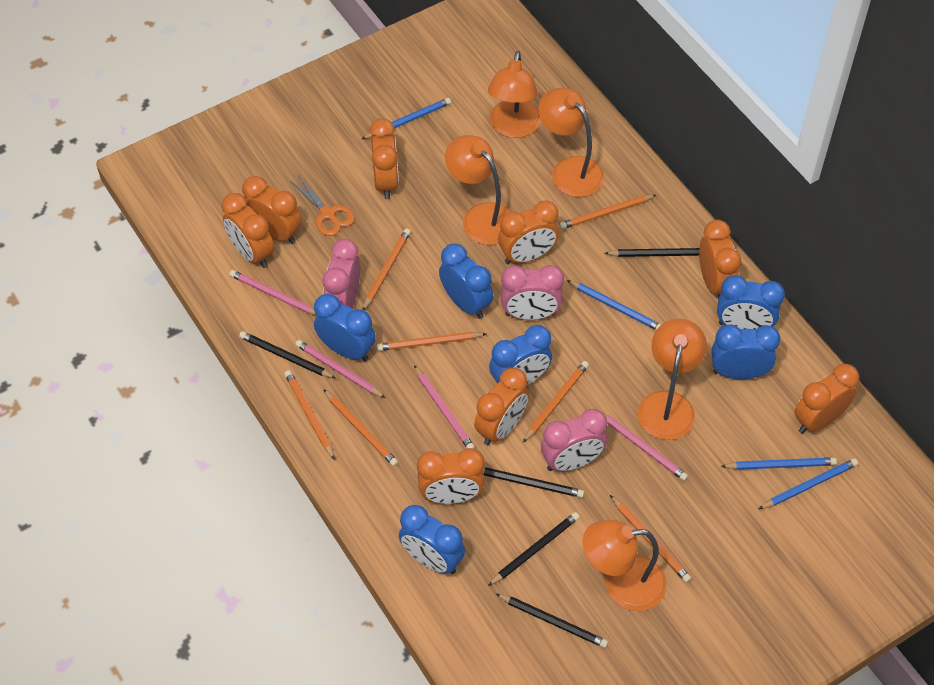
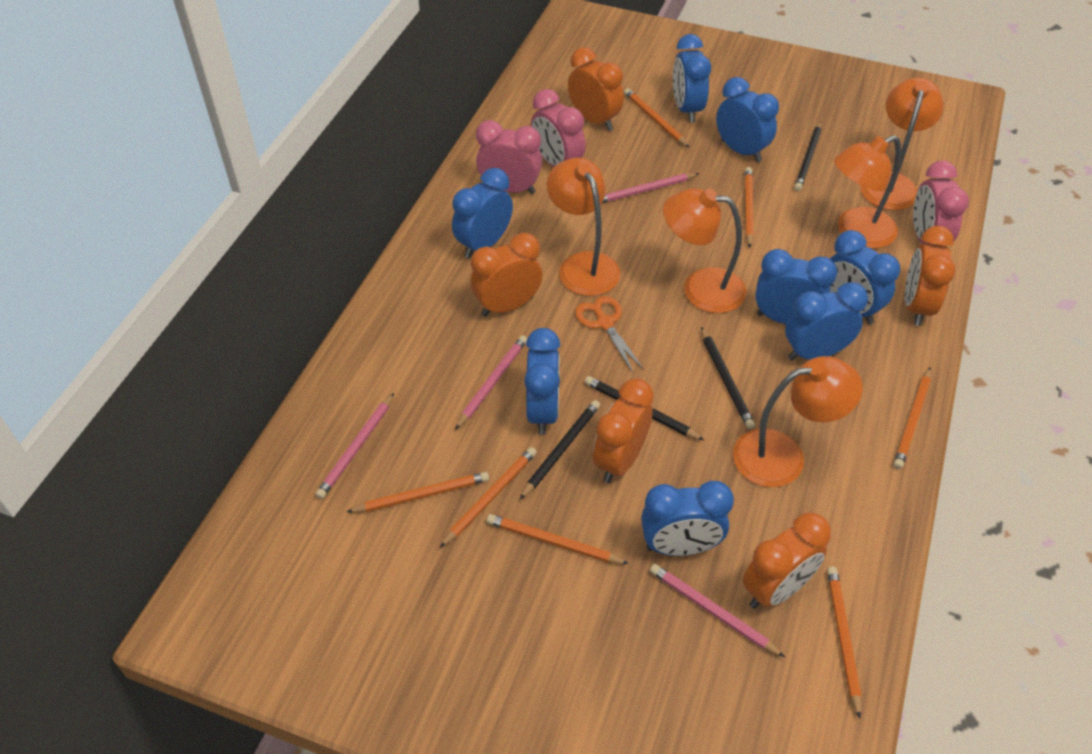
black pencil: [239,331,336,378] [483,467,584,498] [488,512,579,586] [496,594,608,648] [604,248,699,257] = 5 -> [520,400,600,499] [585,376,704,440] [701,327,755,429] [794,121,821,191] = 4
blue clock: [314,294,376,361] [399,505,465,574] [439,244,493,319] [489,325,552,385] [712,324,781,379] [717,275,785,330] = 6 -> [452,168,513,258] [524,328,560,435] [641,481,734,556] [673,34,711,123] [716,77,779,162] [755,249,837,324] [785,282,868,361] [830,230,900,324] = 8
blue pencil: [362,98,451,139] [567,280,661,330] [721,457,837,470] [759,458,858,509] = 4 -> none = 0
orange clock: [222,193,274,268] [242,176,301,244] [369,118,399,199] [417,448,484,504] [474,367,529,445] [498,200,559,264] [699,220,741,300] [794,364,859,434] = 8 -> [471,233,543,317] [568,47,624,131] [593,379,654,483] [743,512,831,609] [905,226,955,326] = 5

